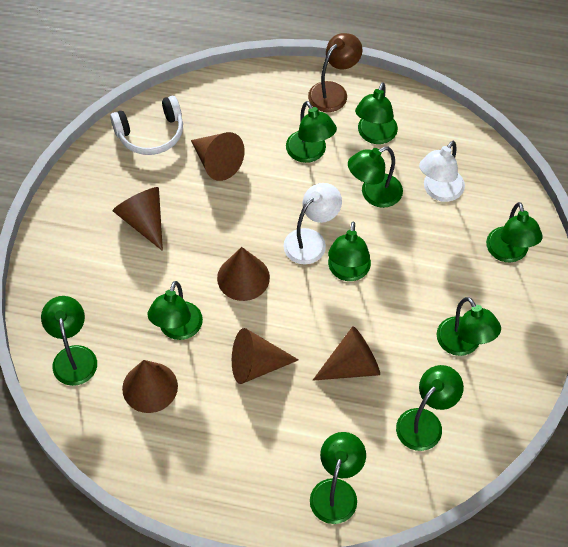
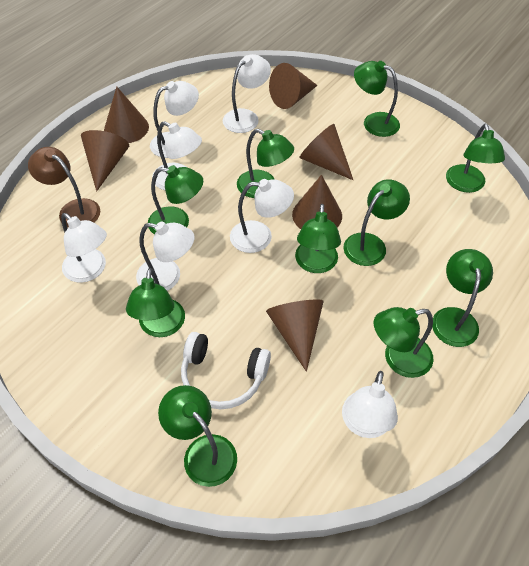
white lamp: [283,183,342,264] [419,141,465,202] = 2 -> [61,213,107,283] [136,222,195,291] [150,81,199,158] [152,121,202,190] [223,54,271,133] [230,179,294,253] [342,371,398,438] = 7

